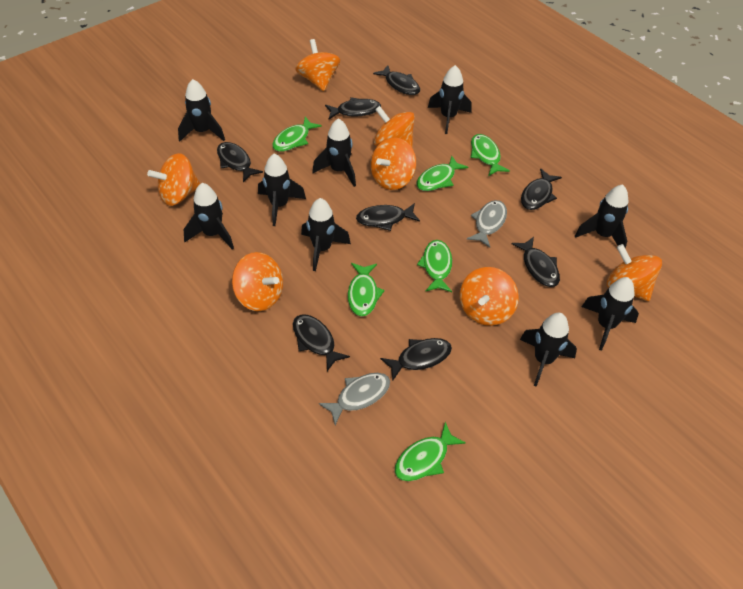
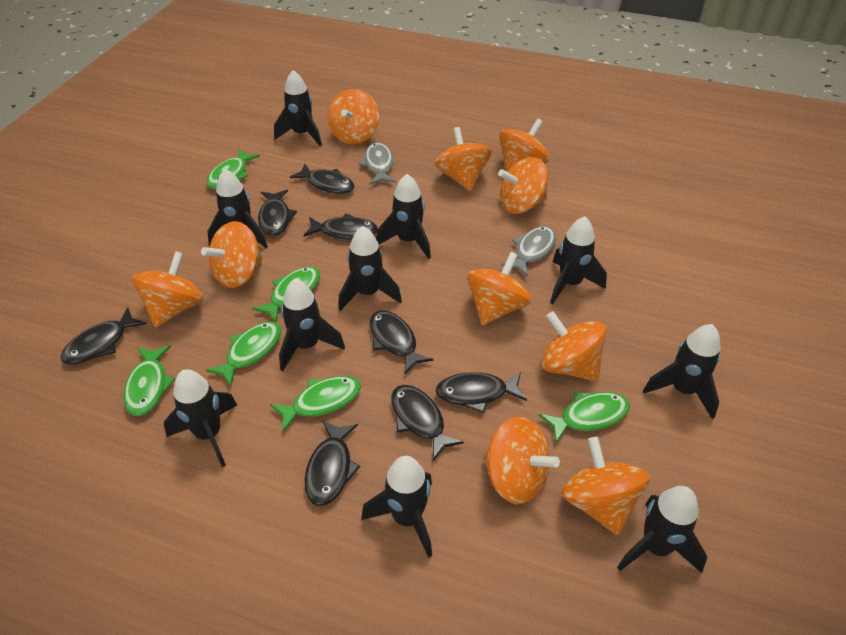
black rocket: [178,79,225,141] [183,183,234,249] [258,154,306,226] [301,198,351,271] [313,118,356,187] [428,65,472,134] [520,313,577,387] [575,184,628,249] [582,277,639,350] = 9 -> [164,369,237,467] [207,169,268,248] [274,70,322,146] [279,279,345,371] [338,226,402,311] [361,456,432,558] [376,174,431,259] [550,216,607,304] [617,486,708,573] [643,324,721,419] = 10
orange spinning top: [147,153,200,206] [232,252,283,311] [295,39,340,91] [371,137,416,190] [374,106,415,147] [460,267,519,326] [607,244,662,301] = 7 -> [132,251,203,328] [201,221,262,288] [327,89,379,144] [435,127,492,191] [467,252,531,325] [483,417,560,504] [498,157,548,214] [499,119,549,172] [541,311,607,382] [561,437,649,535] = 10

